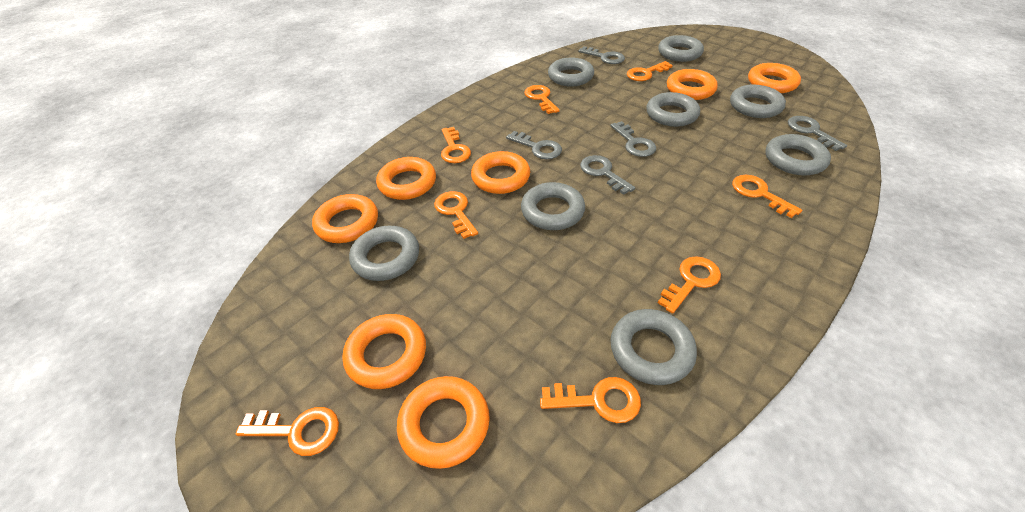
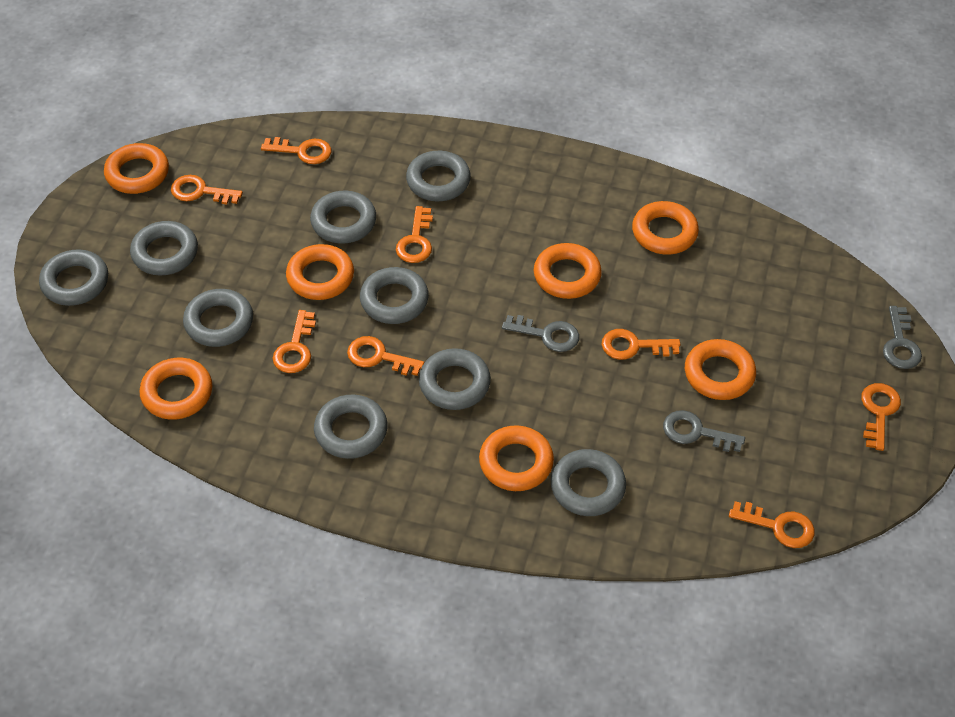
grey key: [506,131,562,159] [578,46,625,64] [580,155,635,195] [610,121,656,157] [788,116,847,151] = 5 -> [502,315,579,352] [663,410,745,452] [883,306,922,369] = 3
grey ring: [349,226,419,281] [521,182,585,230] [548,58,594,86] [610,309,697,385] [647,92,700,127] [658,35,704,62] [730,85,786,118] [766,134,831,176] = 8 -> [39,249,108,306] [130,221,198,276] [183,289,253,347] [310,191,376,243] [314,395,387,459] [360,267,429,324] [406,151,471,201] [419,348,491,410] [551,449,626,516] = 9

